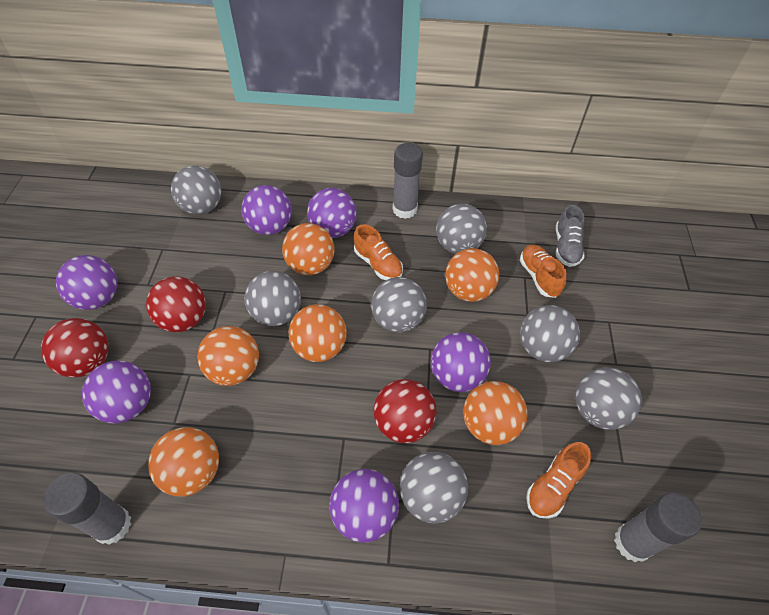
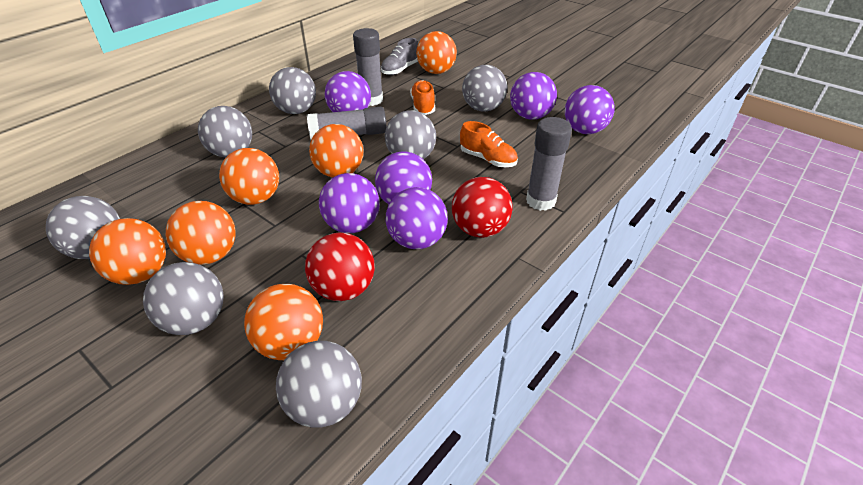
orange shoe: [354,224,403,280] [520,245,567,298] [526,442,591,519] = 3 -> [410,80,435,115] [460,121,518,167] = 2
red ball: [41,318,109,377] [146,276,206,332] [373,379,437,443] = 3 -> [305,232,375,301] [452,177,513,238] = 2

